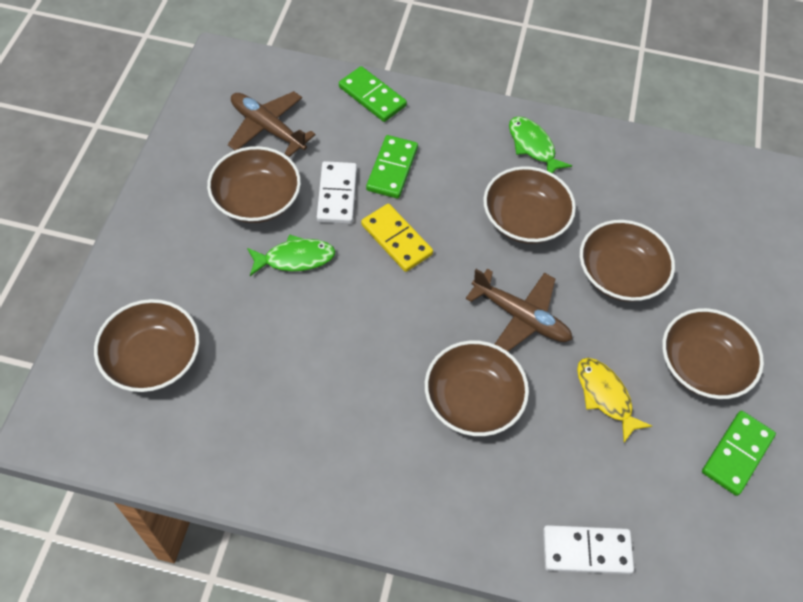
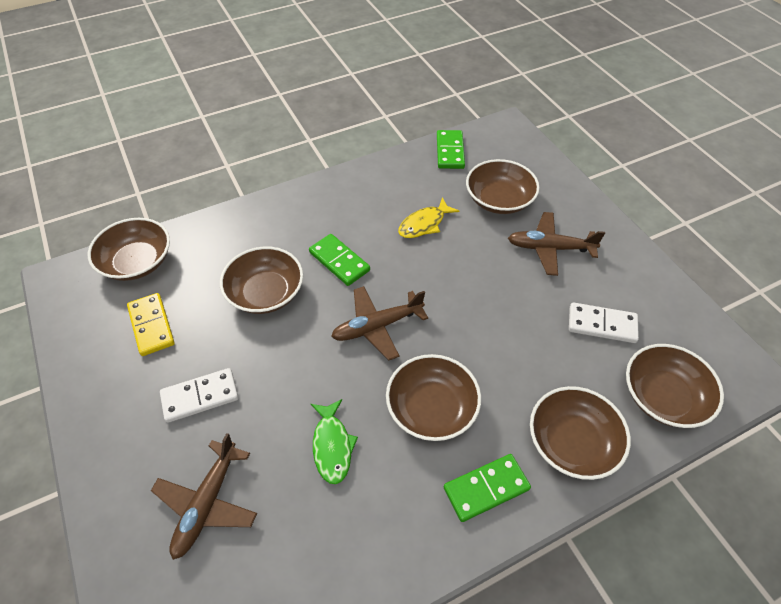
brown plane: [228,91,316,157] [466,269,572,351] = 2 -> [151,433,257,560] [331,286,428,361] [508,212,605,276] = 3
green fish: [247,234,335,276] [509,116,572,173] = 2 -> [311,399,358,484] = 1

